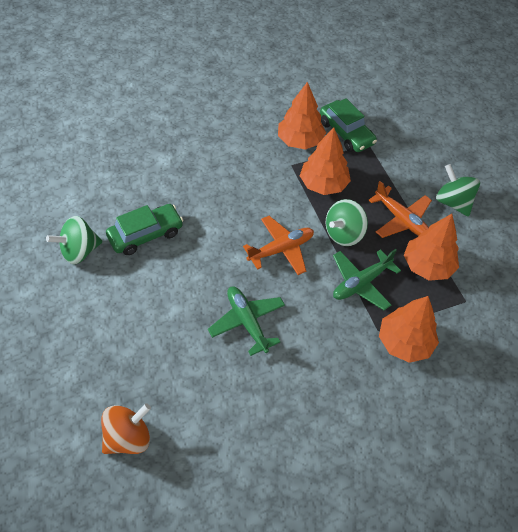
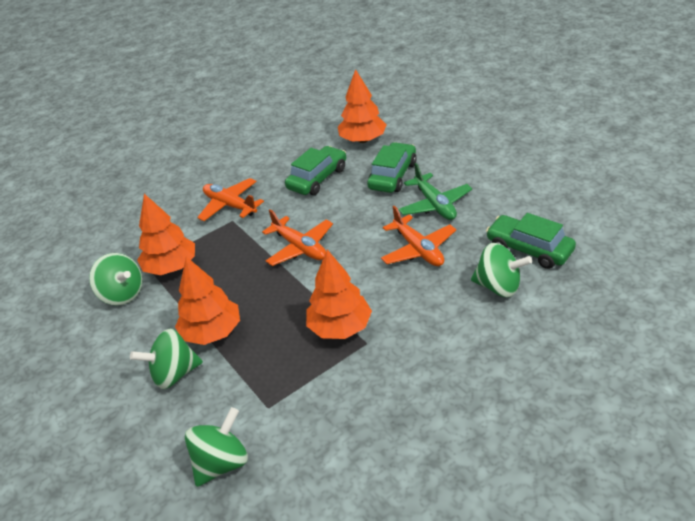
green car: [106,204,184,255] [320,98,377,152] = 2 -> [285,146,346,195] [367,142,417,193] [486,213,576,269] = 3
green plane: [208,286,285,356] [333,249,401,310] = 2 -> [398,163,472,220] = 1
green spinning top: [46,216,102,265] [326,199,368,246] [436,164,480,217] = 3 -> [89,253,143,306] [130,329,203,389] [185,407,248,487] [471,243,532,297] = 4
orange plane: [243,216,314,275] [369,181,432,238] = 2 -> [197,178,264,221] [262,209,333,266] [381,206,456,266] = 3
orange spinning top: [101,403,151,454] = 1 -> none = 0

